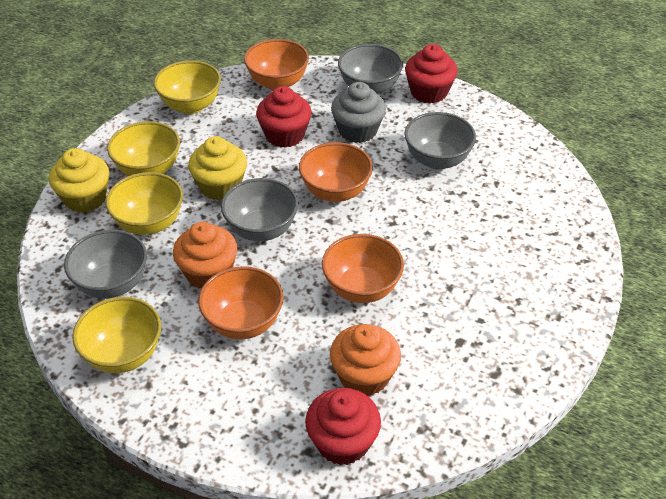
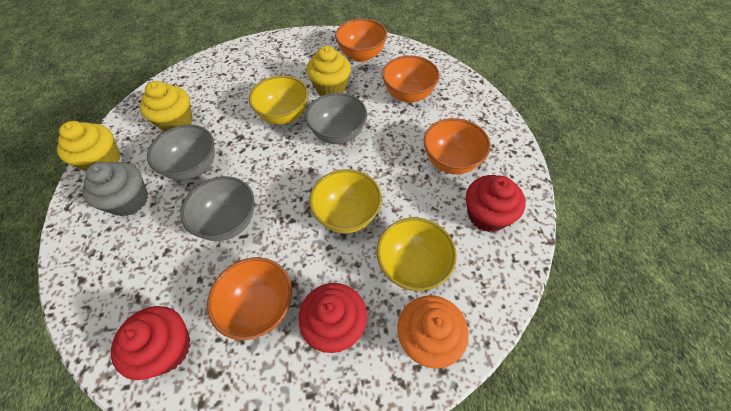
grey bowl: [64,230,147,299] [221,178,298,241] [338,44,403,94] [405,112,476,170] = 4 -> [147,125,215,180] [180,176,254,241] [305,93,367,144] = 3
orange cupcake: [173,222,237,288] [330,324,401,396] = 2 -> [398,295,469,368] = 1
yellow bowl: [72,297,161,373] [106,172,183,235] [107,121,180,176] [154,61,221,114] = 4 -> [249,75,308,125] [309,169,382,233] [377,217,457,291] = 3
yellow cupcake: [49,148,109,213] [188,136,247,200] = 2 -> [57,121,120,172] [140,81,193,131] [306,46,351,96] = 3

